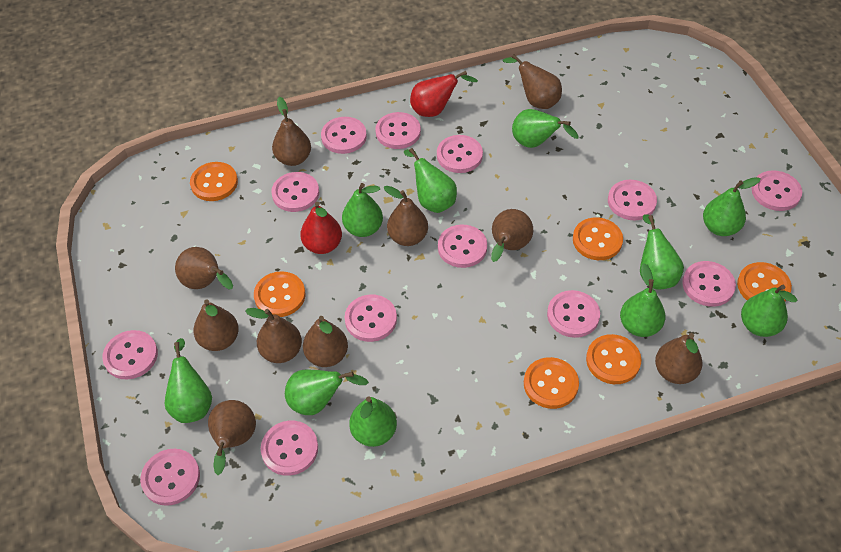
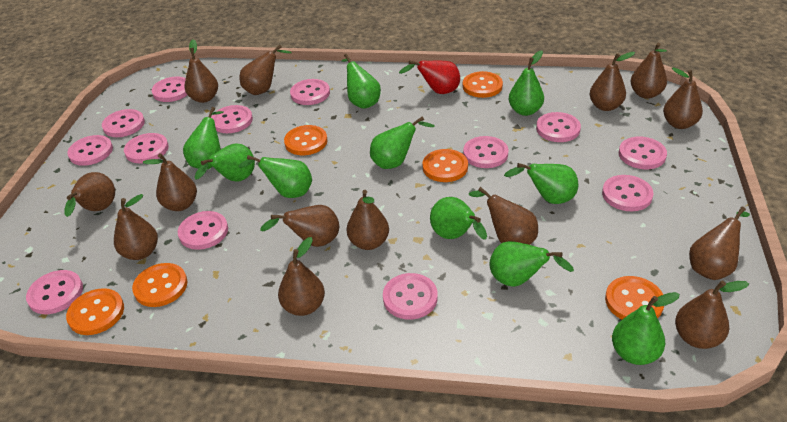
brown pear: [175,247,233,289] [193,299,239,351] [208,400,256,475] [245,308,302,363] [272,97,311,166] [303,316,348,367] [384,186,428,246] [491,209,533,262] [503,54,562,109] [655,333,703,384] = 10 -> [64,172,115,217] [114,194,158,260] [143,153,197,211] [185,39,218,103] [239,45,292,95] [260,205,339,247] [278,237,325,316] [347,190,389,250] [469,187,538,245] [590,52,635,111] [630,43,667,99] [663,67,703,129] [675,281,749,349] [689,207,750,280] = 14
red pear: [300,202,342,254] [410,71,478,117] = 2 -> [399,60,460,94] = 1

